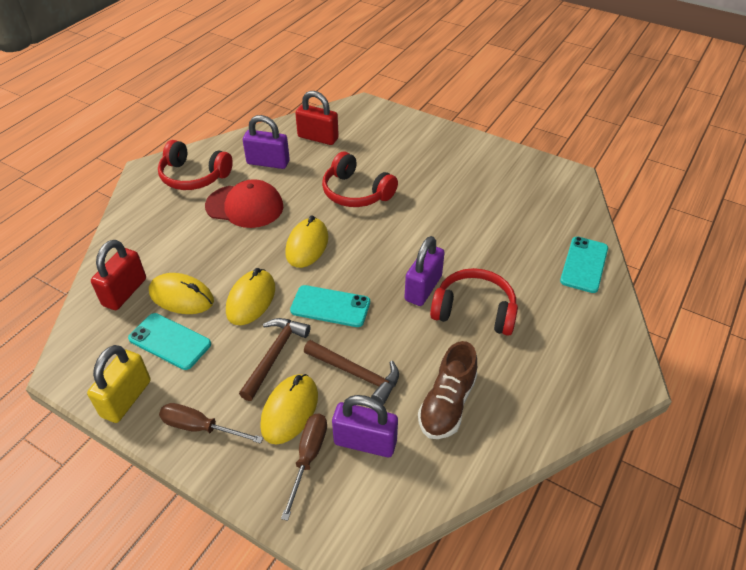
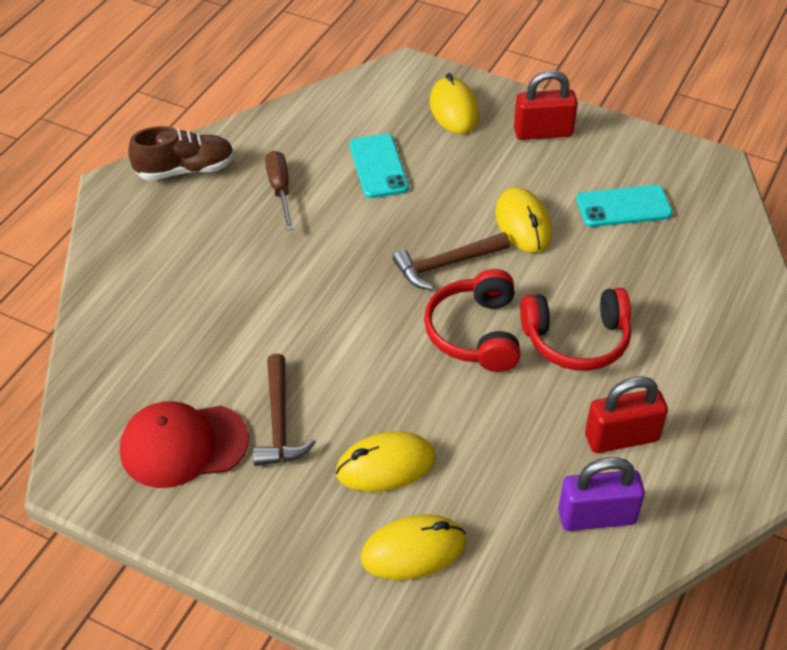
brown screwdriver: [159,403,263,444] [281,414,327,521] = 2 -> [265,151,294,230] = 1
purple padlock: [243,115,290,169] [332,395,398,457] [404,236,445,306] = 3 -> [558,457,645,531] = 1
red headphones: [158,140,233,190] [322,152,398,207] [430,268,518,336] = 3 -> [424,269,521,372] [520,288,631,371] = 2
turquoise phone: [128,313,211,370] [290,285,370,327] [560,237,608,293] = 3 -> [350,134,409,198] [576,185,673,227] = 2
yellow padlock: [87,345,151,423] = 1 -> none = 0

